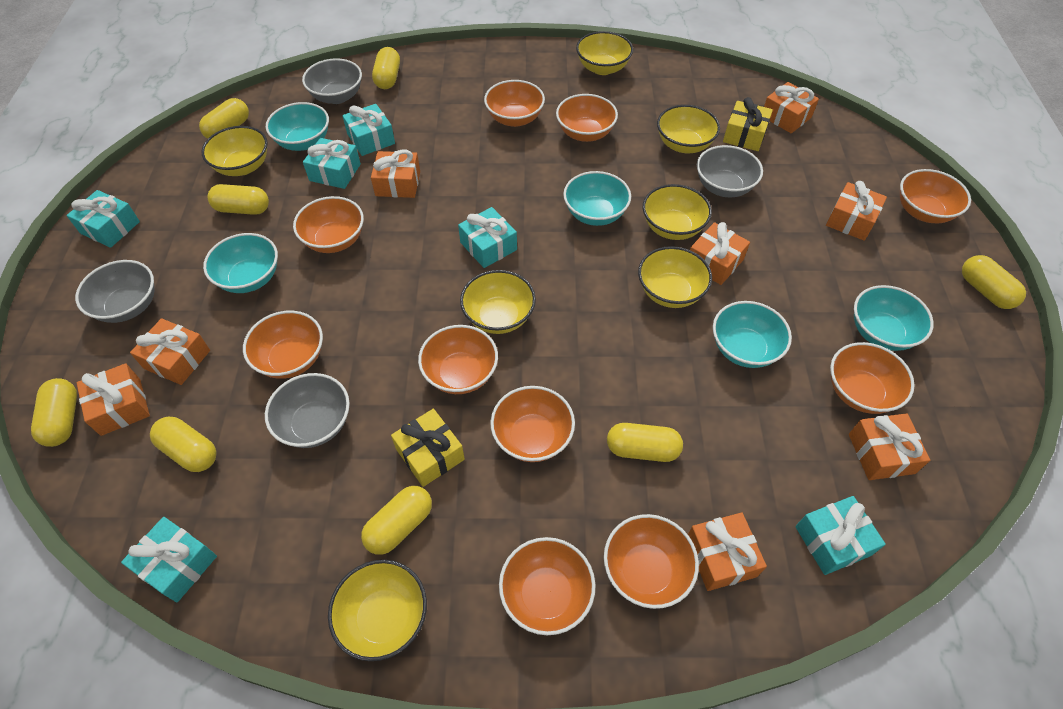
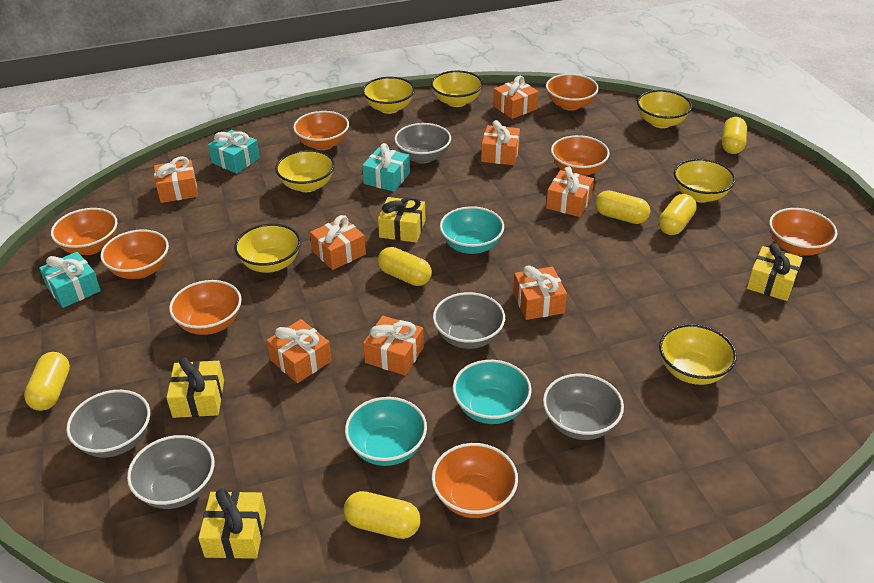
grey bowl: [75,260,155,323] [265,373,350,448] [302,58,362,104] [697,145,763,197] = 4 -> [66,390,150,458] [127,435,214,509] [394,123,451,164] [433,292,505,349] [543,374,624,440] = 5
orange bowl: [243,311,323,379] [293,196,364,253] [418,325,498,394] [484,80,545,127] [490,386,575,462] [499,537,596,635] [556,94,618,142] [604,514,699,609] [830,342,915,414] [900,169,971,223] = 10 -> [51,208,118,255] [100,229,169,279] [169,280,242,335] [293,111,349,150] [432,443,518,518] [546,74,599,111] [551,135,610,176] [769,208,837,256] = 8
turquoise bowl: [203,233,278,293] [266,102,329,151] [563,171,631,226] [713,301,792,368] [854,285,934,351] = 5 -> [345,397,427,466] [440,206,504,254] [453,360,532,424] = 3
turquoise gift: [67,190,140,248] [121,517,217,602] [303,138,361,189] [342,104,395,156] [458,207,517,268] [795,496,886,575] = 6 -> [39,252,101,308] [208,130,260,174] [362,143,410,192] = 3
yellow capsule: [31,378,77,447] [150,417,216,472] [199,98,249,139] [208,184,269,215] [361,486,432,555] [372,47,400,89] [607,423,683,462] [962,255,1026,309] = 8 -> [24,352,70,411] [344,491,421,539] [378,247,432,286] [595,190,650,224] [659,194,697,235] [722,117,747,154] = 6
yellow gift: [391,409,465,487] [723,97,773,151] = 2 -> [166,357,224,418] [198,488,266,559] [378,196,425,242] [747,243,803,301] = 4

